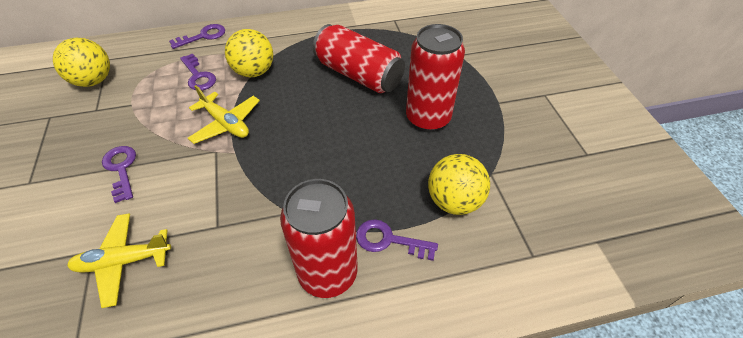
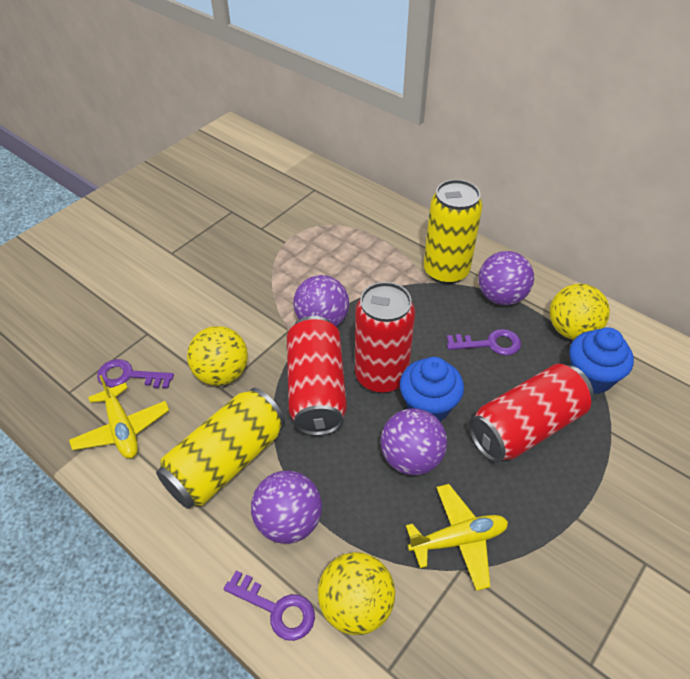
blue cupcake: none = 0 -> [400,357,464,422] [569,327,634,394] = 2
purple ball: none = 0 -> [251,470,322,544] [293,275,349,326] [381,408,447,475] [479,251,534,305] = 4
purple key: [102,146,136,203] [169,24,225,49] [180,53,216,90] [356,219,438,261] = 4 -> [97,359,174,388] [224,570,315,641] [447,329,521,355] = 3
yellow can: none = 0 -> [156,388,285,509] [424,179,483,284] = 2

